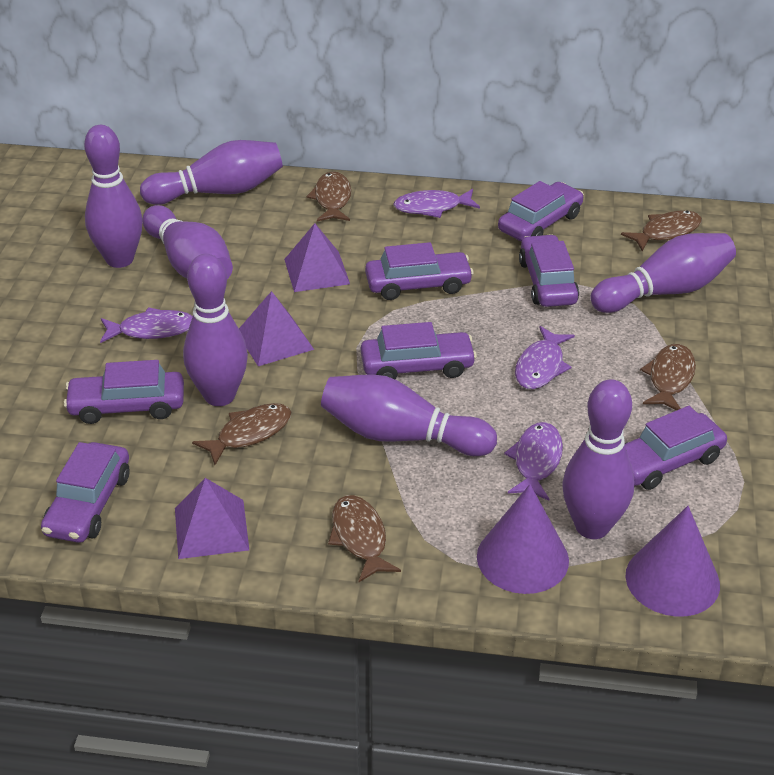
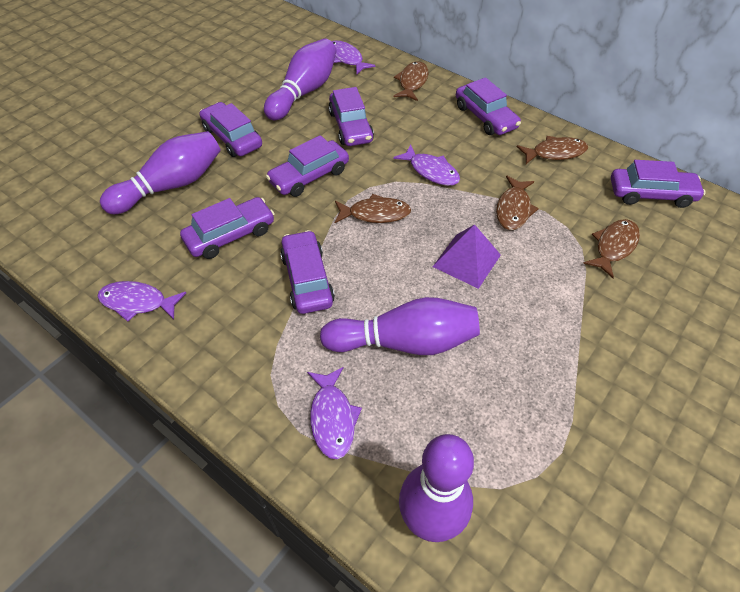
purple bowling pin: [84,125,143,268] [140,140,283,205] [143,205,233,279] [183,254,248,406] [321,374,497,456] [562,379,634,539] [590,233,736,313] = 7 -> [100,131,221,214] [264,38,336,120] [320,297,480,355] [399,434,474,542] = 4
purple cone: [477,484,569,594] [626,506,720,617] = 2 -> none = 0
purple pyramid: [175,478,249,559] [239,291,314,366] [284,223,350,292] = 3 -> [433,224,501,289] = 1

